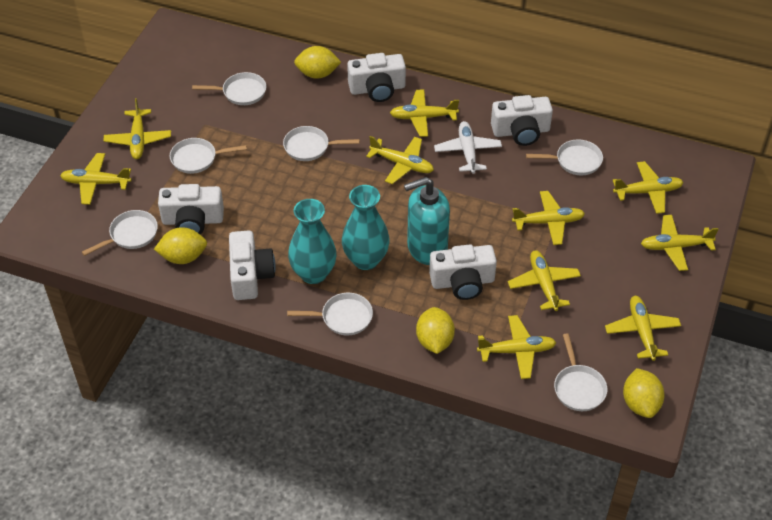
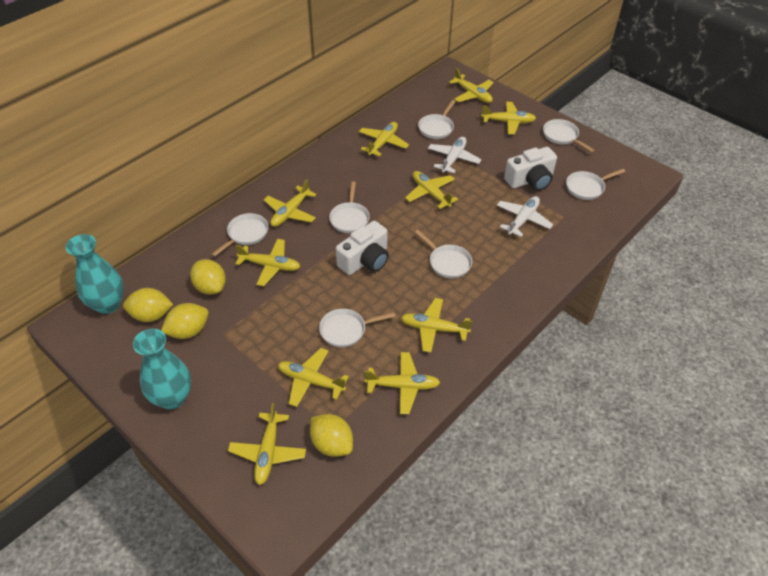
turquoise soap dispenser: [404,177,450,265] = 1 -> none = 0
white camera: [158,184,224,234] [229,230,276,300] [347,53,406,102] [429,245,497,300] [491,95,553,146] = 5 -> [336,221,389,275] [504,147,557,191] = 2
white plane: [434,121,502,174] = 1 -> [428,137,481,173] [497,196,553,237] = 2

